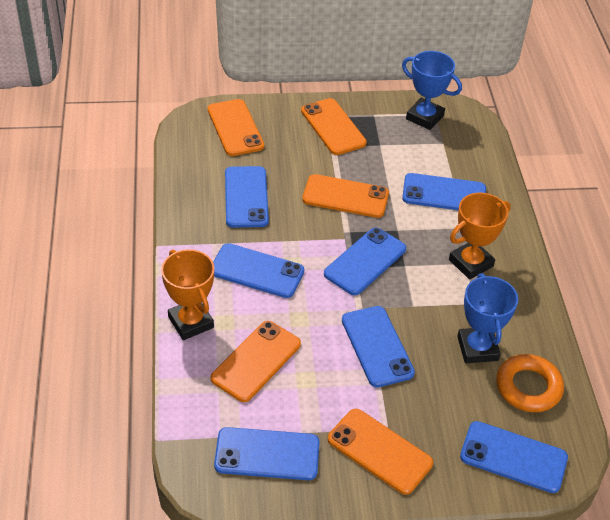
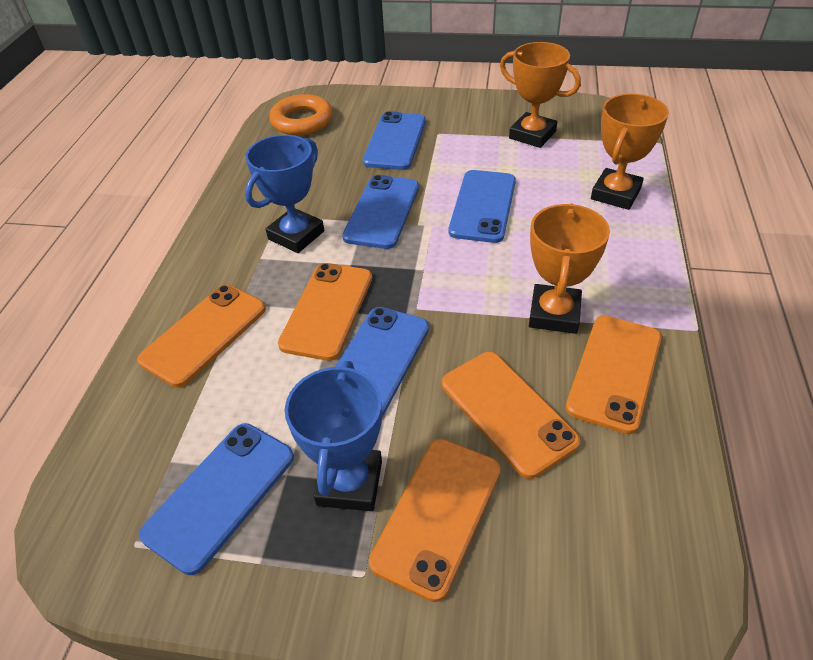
blue phone: [213,243,304,298] [214,427,320,480] [225,166,269,228] [324,227,406,295] [342,306,415,387] [402,173,486,210] [460,421,568,493] = 7 -> [139,423,294,575] [335,307,429,416] [342,175,419,249] [363,111,426,170] [449,170,516,243] = 5
orange trophy: [161,249,214,340] [449,193,511,279] = 2 -> [500,42,581,148] [529,203,610,334] [591,94,669,210] = 3

